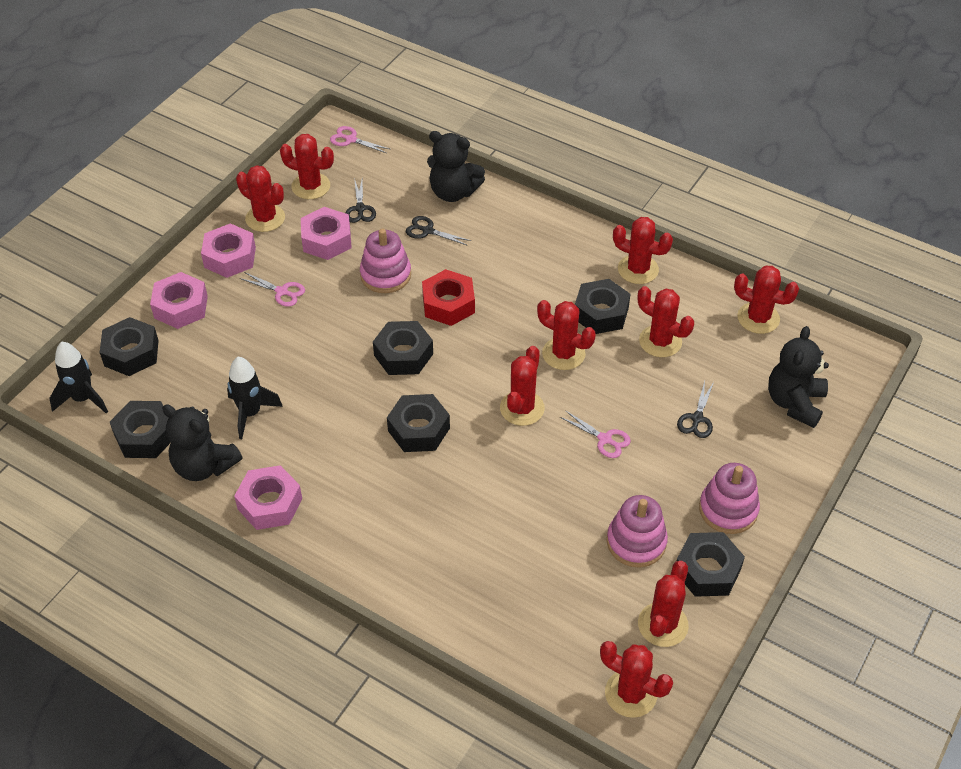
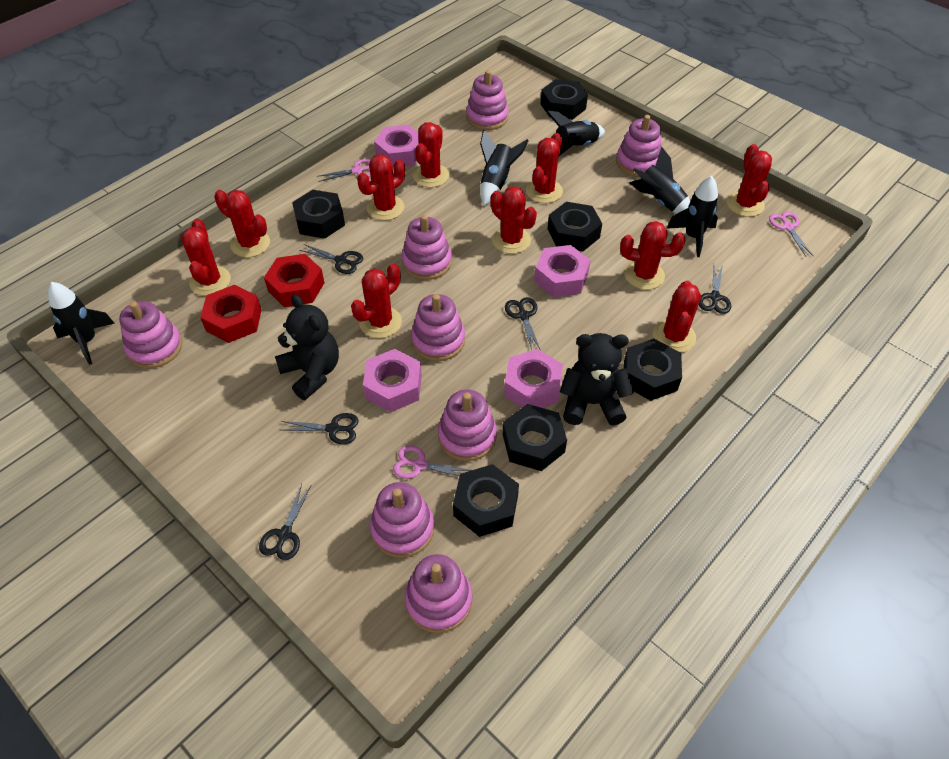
black rocket: [49,342,108,414] [227,357,283,439] = 2 -> [48,282,115,365] [480,130,529,206] [547,111,605,157] [630,147,690,214] [666,176,718,257] = 5
black scissors: [346,178,376,223] [406,216,471,246] [677,381,714,438] = 3 -> [259,484,311,560] [281,413,359,444] [299,244,363,274] [505,297,540,350] [699,264,731,314] = 5
black teddy bear: [162,404,242,481] [427,131,485,202] [768,326,829,428] = 3 -> [275,294,339,400] [560,333,634,426] = 2
pink stacking toy: [360,229,411,293] [607,495,668,568] [699,463,760,534] = 3 -> [119,301,182,369] [370,482,434,558] [402,215,452,280] [405,554,472,633] [411,294,465,361] [438,390,497,461] [466,70,509,130] [616,115,662,177] = 8
red cactus: [236,165,285,232] [280,134,334,199] [500,346,545,426] [537,300,596,370] [600,641,673,718] [613,217,673,284] [638,286,694,357] [638,561,689,647] [734,266,799,334] = 9 -> [181,219,231,296] [214,190,270,258] [351,263,402,338] [357,154,405,221] [413,122,449,188] [491,186,537,254] [526,133,563,203] [620,221,685,290] [653,281,701,353] [726,144,772,217] = 10
red nut: [422,269,475,326] = 1 -> [200,285,262,343] [264,254,324,307] = 2

